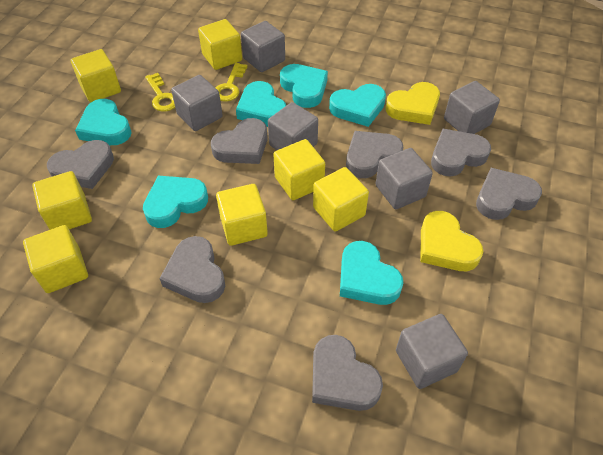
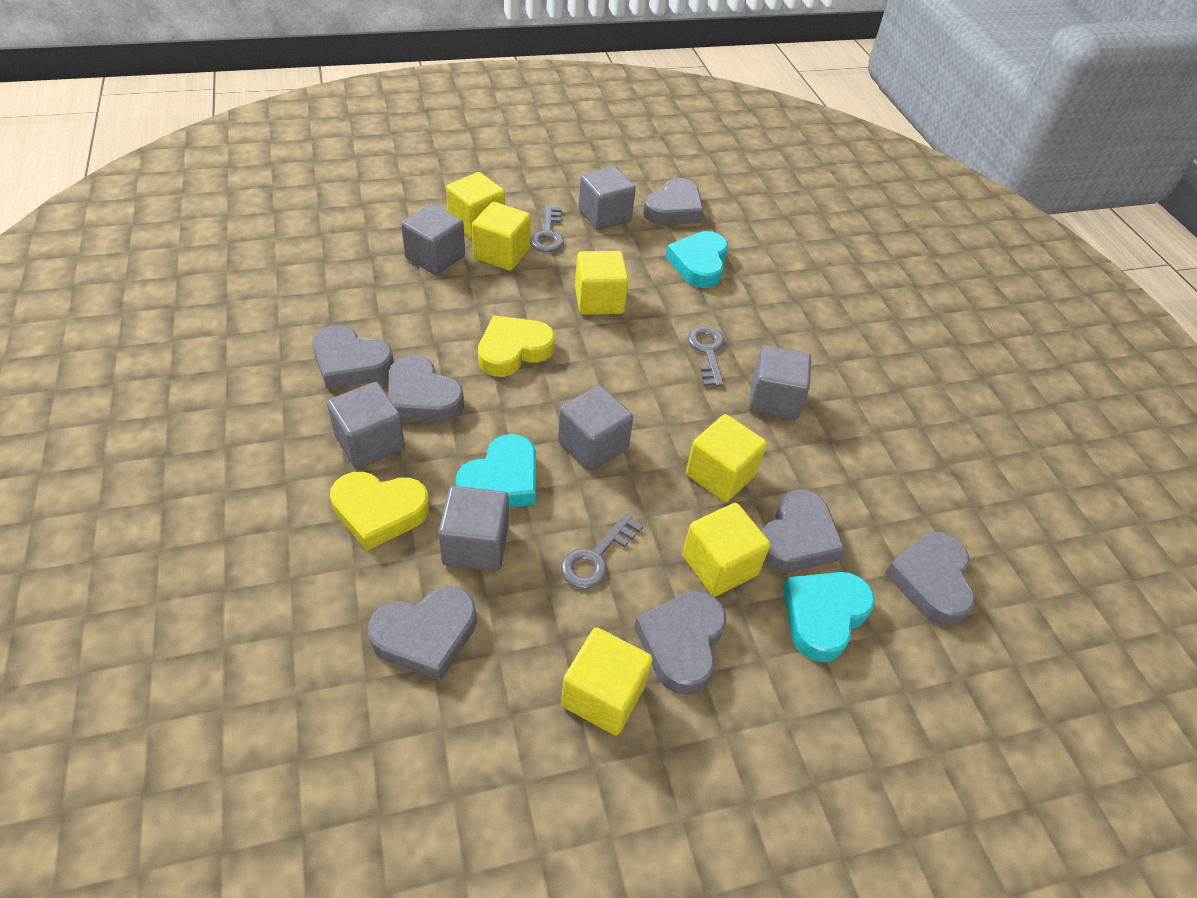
grey key: none = 0 -> [530,205,564,252] [561,513,643,589] [688,326,724,387] = 3
turquoise heart: [75,99,132,145] [143,176,208,228] [236,81,286,127] [280,64,328,108] [329,84,386,127] [340,241,403,305] = 6 -> [456,434,536,507] [666,231,728,288] [783,572,875,662] = 3
yellow cube: [23,225,88,293] [32,171,92,230] [71,49,121,102] [198,19,242,70] [216,184,268,246] [273,139,325,200] [313,167,369,232] = 7 -> [446,172,505,239] [472,202,531,271] [561,627,653,735] [575,251,629,315] [682,503,770,597] [686,414,767,502] = 6
yellow key: [145,73,175,112] [216,63,248,101] = 2 -> none = 0

